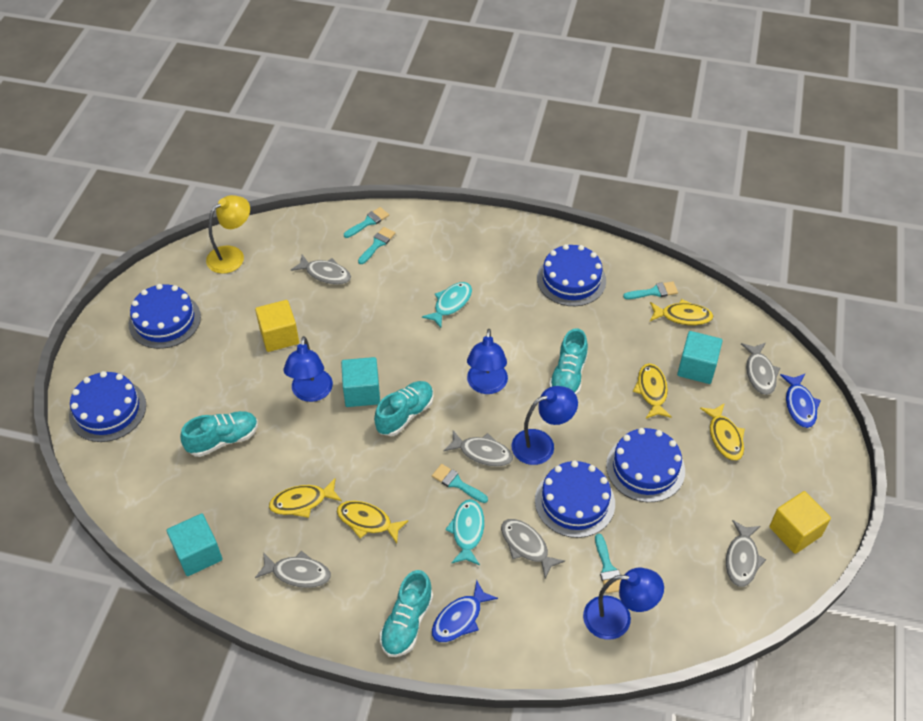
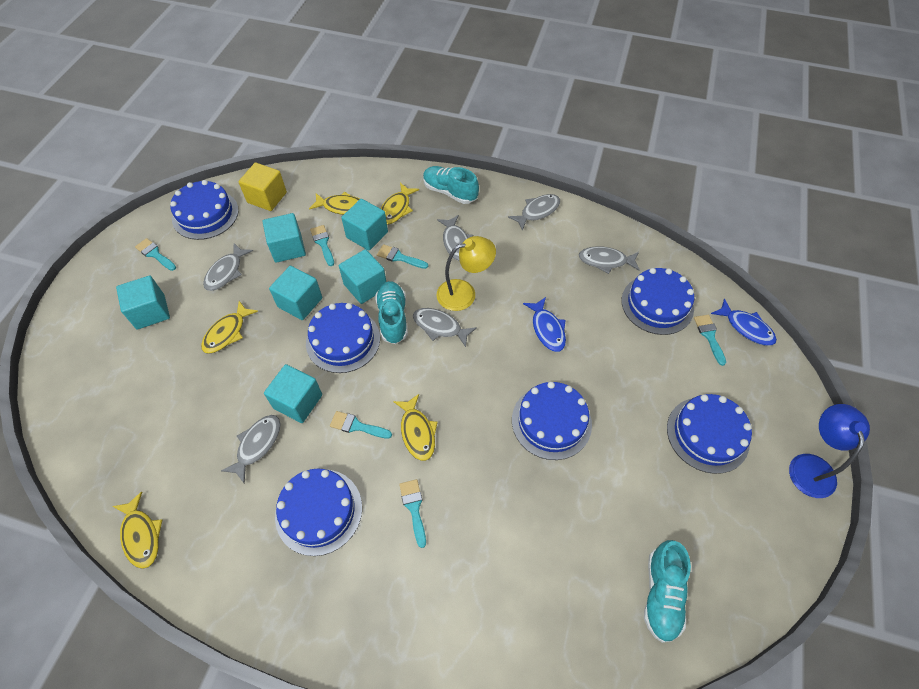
blue cake: [69,371,146,442] [129,284,201,349] [535,461,615,538] [537,244,606,306] [606,428,685,502] = 5 -> [170,180,239,240] [275,468,362,556] [306,303,380,373] [512,382,592,460] [622,268,694,335] [667,394,752,474] = 6
blue lamp: [283,336,333,402] [467,329,508,394] [512,386,578,465] [583,568,664,640] = 4 -> [789,404,870,498] = 1
turquoise brush: [344,207,389,238] [358,227,395,264] [432,464,488,503] [595,534,621,593] [623,282,678,299] = 5 -> [135,238,176,271] [310,225,334,266] [330,411,392,439] [377,244,428,269] [399,479,426,548] [694,315,726,366] = 6
turquoise cube: [167,513,222,576] [341,357,380,407] [677,331,723,384] = 3 -> [116,275,170,329] [262,213,306,263] [264,364,322,423] [269,266,322,320] [339,249,386,304] [341,199,388,250] = 6
turquoise fish: [422,282,472,328] [445,499,485,565] = 2 -> none = 0
turquoise shoe: [180,411,258,457] [374,381,434,436] [380,570,433,657] [549,328,588,396] = 4 -> [375,281,408,344] [423,166,479,204] [644,540,691,643] = 3
yellow cube: [255,300,299,352] [769,491,831,554] = 2 -> [238,163,287,211] = 1

